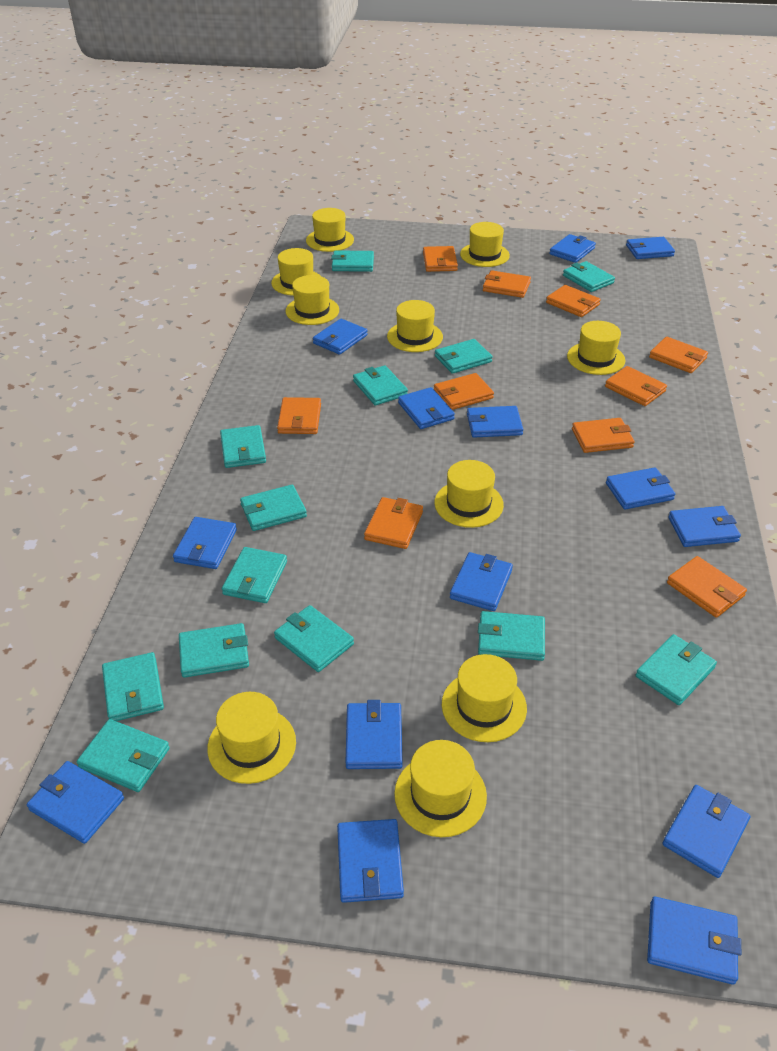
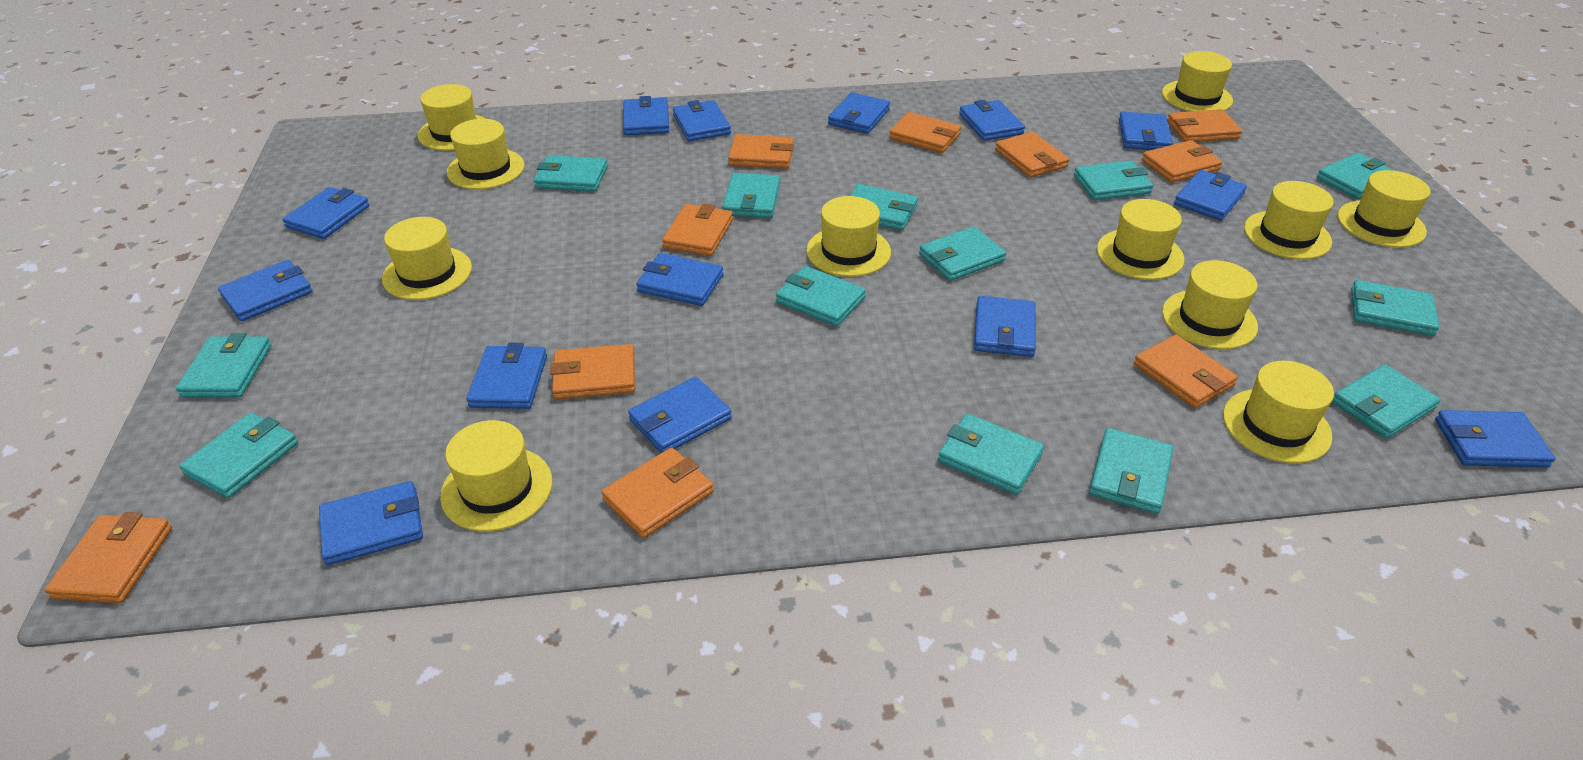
yellow hat: [207,692,296,784] [271,248,320,296] [285,275,339,325] [306,208,354,252] [387,300,443,352] [394,740,487,837] [434,460,504,528] [442,654,527,742] [460,222,510,267] [567,321,625,375] = 10 -> [382,217,472,300] [418,84,486,151] [440,420,553,532] [447,119,524,189] [806,196,891,277] [1097,199,1184,280] [1162,51,1233,111] [1162,260,1258,349] [1223,361,1334,463] [1244,181,1334,260] [1338,170,1431,248] = 11

